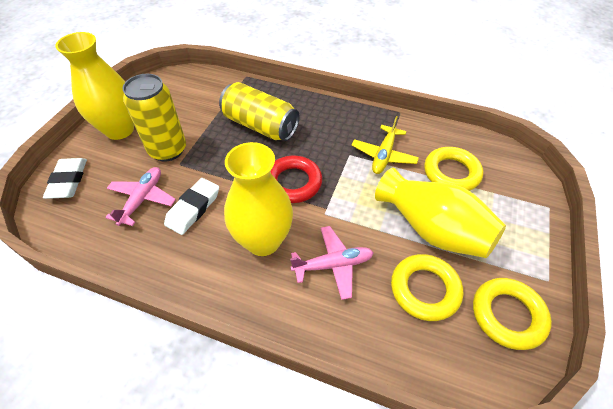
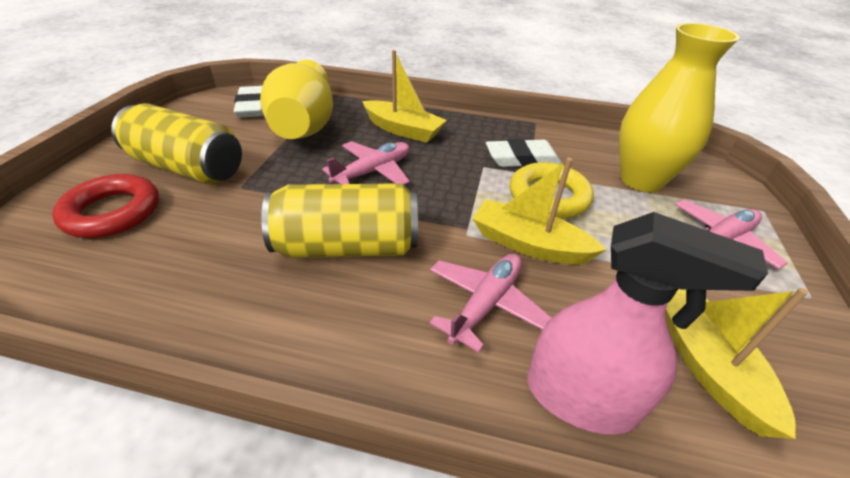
pink plane: [105,167,176,226] [290,226,374,300] = 2 -> [322,141,410,185] [429,254,552,353] [674,199,788,269] = 3
pink spray bottle: none = 0 -> [527,212,768,435] = 1
yellow boat: none = 0 -> [362,50,447,143] [472,158,606,265] [666,288,808,439] = 3
yellow plane: [352,116,419,174] = 1 -> none = 0
yellow ring: [391,254,463,321] [424,147,483,191] [473,278,552,350] = 3 -> [510,162,594,219] = 1
yellow vase: [55,32,134,140] [224,142,293,256] [375,168,506,258] = 3 -> [260,60,333,139] [619,23,740,192] = 2

